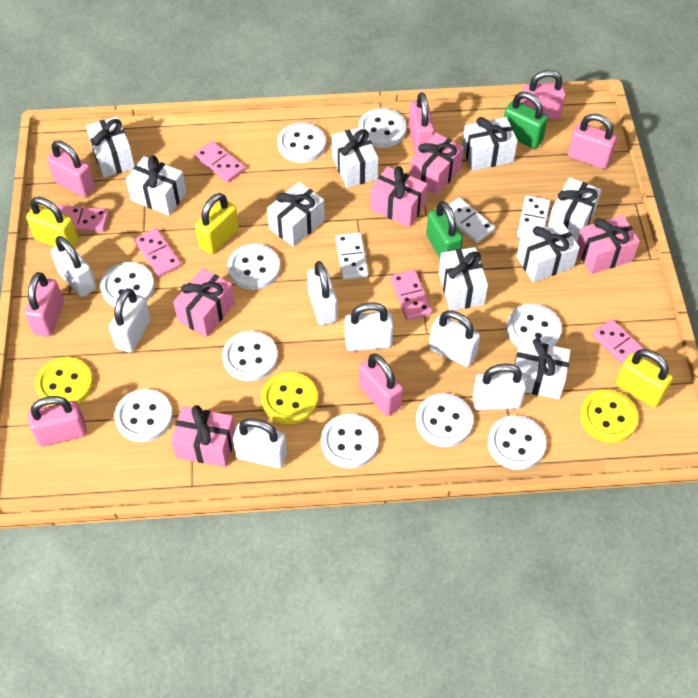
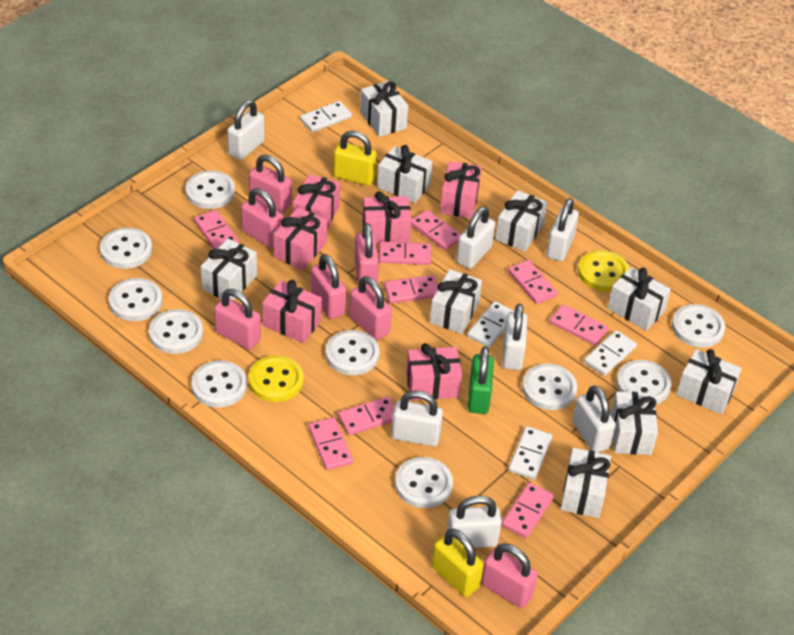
green padlock: [426,201,463,258] [504,92,548,149] = 2 -> [468,347,494,414] = 1
pink domino: [58,205,109,232] [134,228,181,277] [195,141,246,183] [390,270,432,320] [592,319,650,364] = 5 -> [194,210,239,249] [308,417,353,470] [338,396,395,435] [379,241,431,265] [384,275,438,303] [411,210,461,250] [501,482,554,538] [508,260,558,304] [550,304,609,346] = 9
pink gift: [171,405,235,467] [173,268,235,337] [370,166,427,227] [410,133,464,196] [577,215,640,274] = 5 -> [262,280,322,343] [274,207,327,270] [293,174,340,228] [362,191,411,244] [406,343,462,400] [440,161,482,218] = 6
white domino: [336,232,369,280] [449,197,495,243] [517,195,551,238] = 3 -> [300,101,352,132] [467,301,515,347] [508,426,552,480] [584,330,637,376] = 4
yellow button: [35,357,93,406] [261,372,318,425] [580,389,639,443] = 3 -> [248,355,304,402] [578,250,629,291] = 2
yellow padlock: [26,197,79,248] [195,193,239,254] [616,349,673,408] = 3 -> [333,131,377,186] [432,529,484,597] = 2

